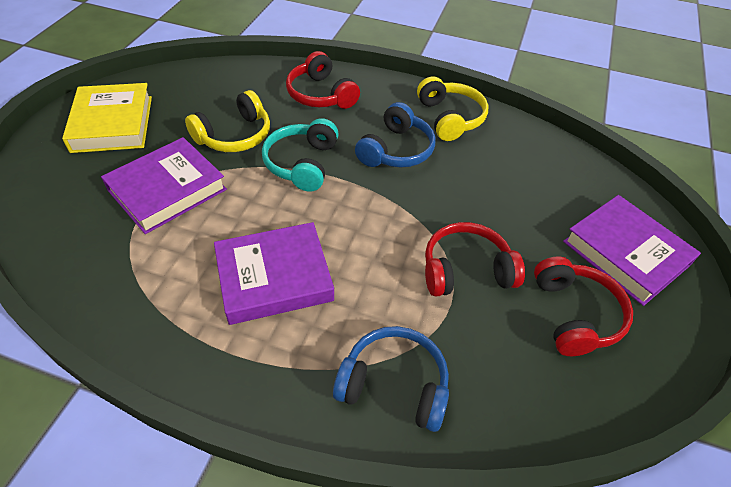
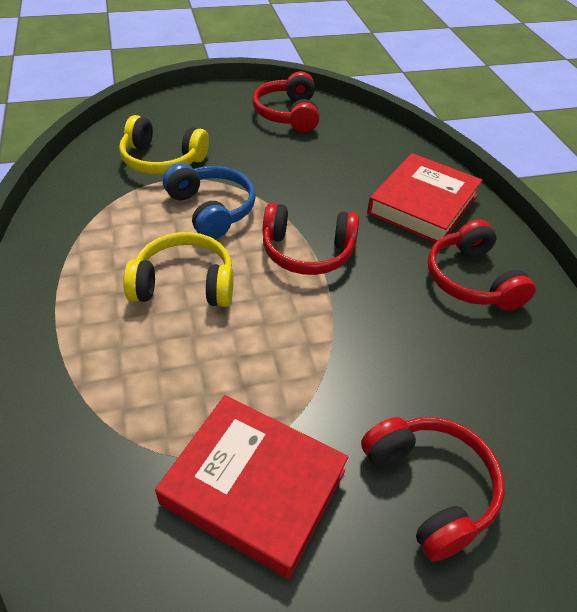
blue headphones: [333,326,449,432] [355,102,436,168] = 2 -> [163,163,256,239] = 1
purple book: [101,137,227,234] [214,222,334,325] [563,195,701,306] = 3 -> none = 0
red book: none = 0 -> [155,395,348,579] [367,153,483,243] = 2
red headphones: [286,51,360,109] [425,222,525,297] [534,256,633,356] = 3 -> [252,71,320,132] [263,203,359,275] [361,417,505,562] [428,219,536,311] = 4
turquoise headphones: [262,118,339,192] = 1 -> none = 0
yellow book: [62,83,152,153] = 1 -> none = 0

